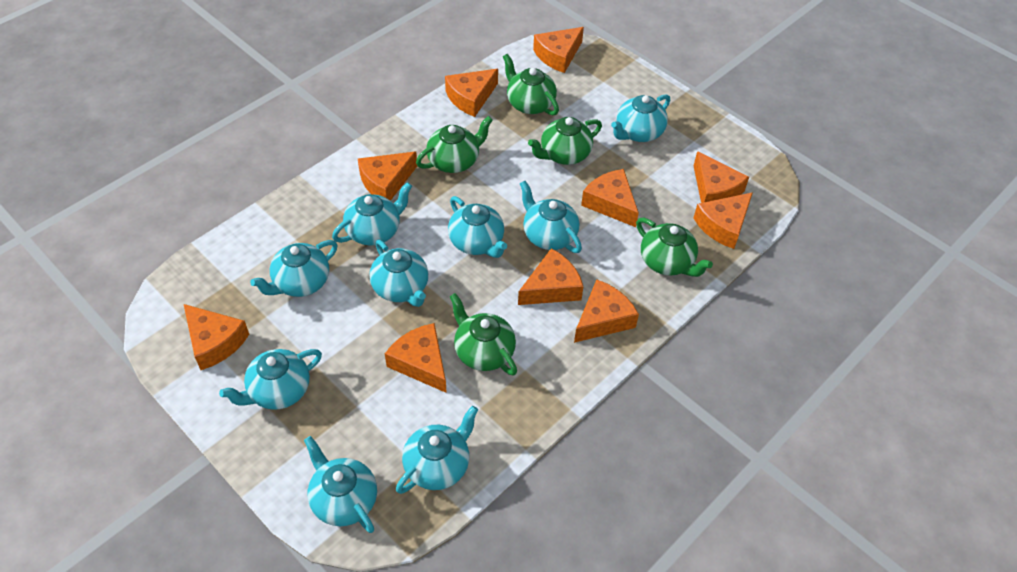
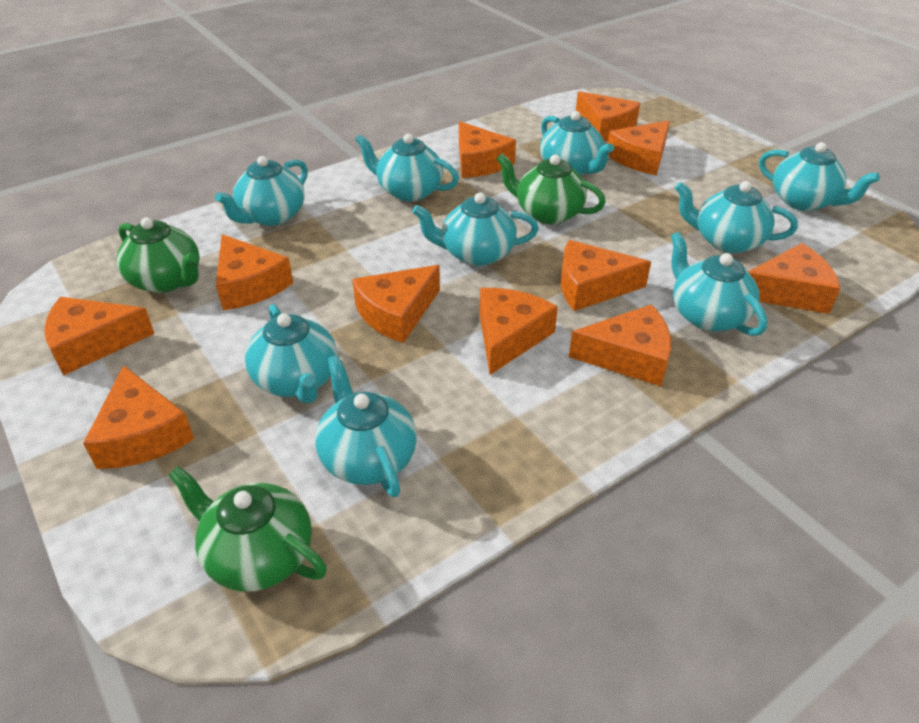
green teapot: [416,116,493,173] [450,293,517,375] [503,54,559,115] [528,117,602,165] [636,218,713,277] = 5 -> [117,217,200,293] [168,466,327,592] [496,153,606,224] = 3
orange cheese: [184,304,249,370] [358,152,417,201] [385,323,447,393] [445,69,498,117] [518,248,583,305] [533,27,584,73] [574,279,639,343] [581,169,639,227] [694,151,749,203] [694,192,753,249] = 10 -> [44,297,155,376] [83,365,194,469] [216,234,293,310] [352,265,440,343] [459,121,516,178] [479,288,558,375] [560,240,651,311] [569,304,671,386] [576,91,640,141] [608,120,670,175] [748,243,840,314] = 11

